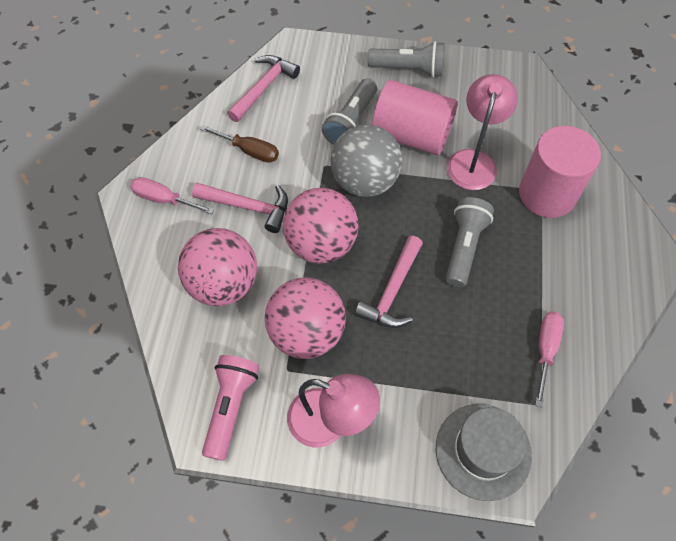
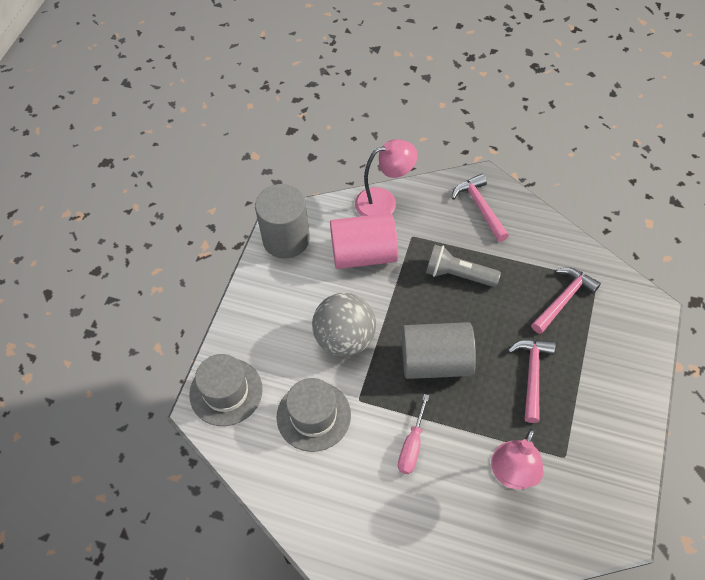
brown screwdriver: [200,125,279,163] = 1 -> none = 0
grey cylinder: none = 0 -> [255,184,310,258] [402,322,476,379] = 2
grey flashlight: [322,78,377,145] [368,41,444,77] [446,197,494,288] = 3 -> [426,245,501,287] = 1
grey hat: [436,404,532,501] = 1 -> [189,354,263,426] [277,378,351,452] = 2
pink ball: [178,228,257,306] [265,277,346,359] [283,188,358,264] = 3 -> none = 0
pink cylinder: [372,80,458,155] [519,126,601,218] = 2 -> [330,213,398,269] = 1
pink flashlight: [202,355,259,461] = 1 -> none = 0
pink screwdriver: [130,177,214,214] [535,312,564,407] = 2 -> [398,394,429,474] = 1

